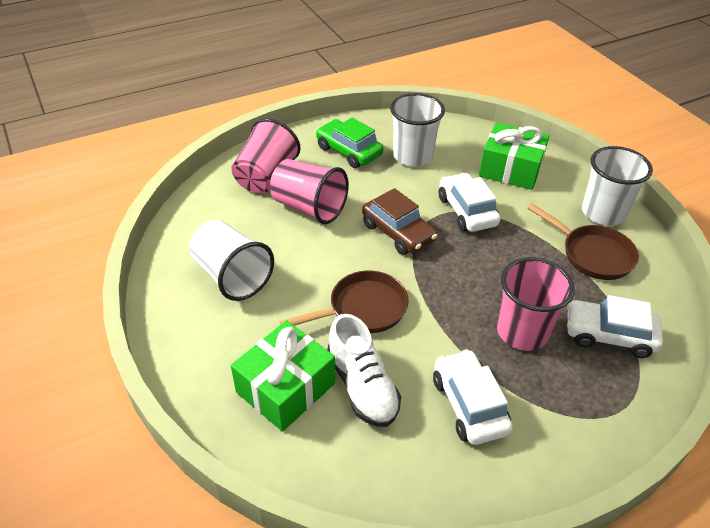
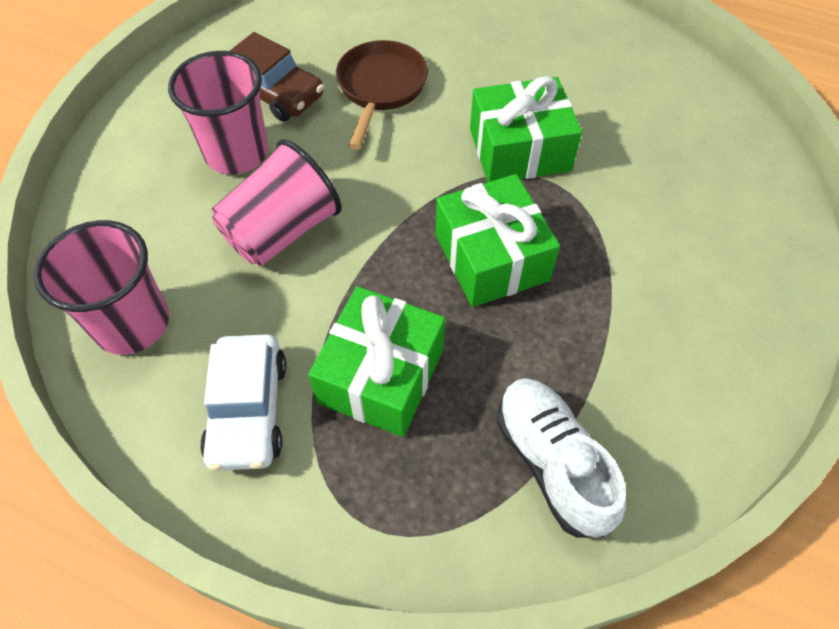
brown pan: [280,270,409,333] [527,204,639,280] = 2 -> [336,40,428,150] = 1
green car: [316,118,383,168] = 1 -> none = 0
green gift: [231,320,335,432] [479,122,550,190] = 2 -> [308,286,445,437] [435,174,560,307] [470,76,582,182] = 3
white car: [433,349,513,445] [439,173,500,232] [567,295,663,358] = 3 -> [200,334,287,471] = 1
white cup: [189,220,274,301] [390,93,445,167] [582,146,653,226] = 3 -> none = 0

